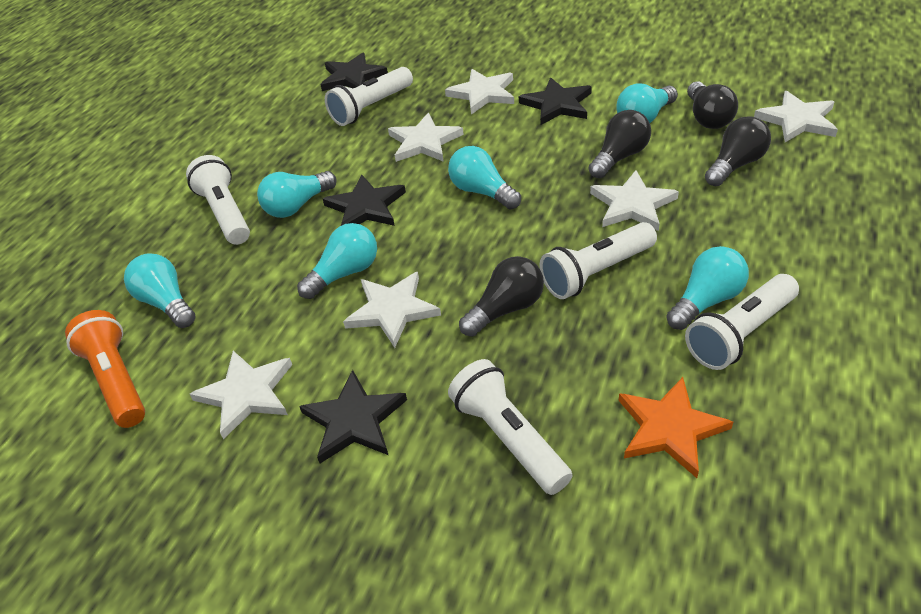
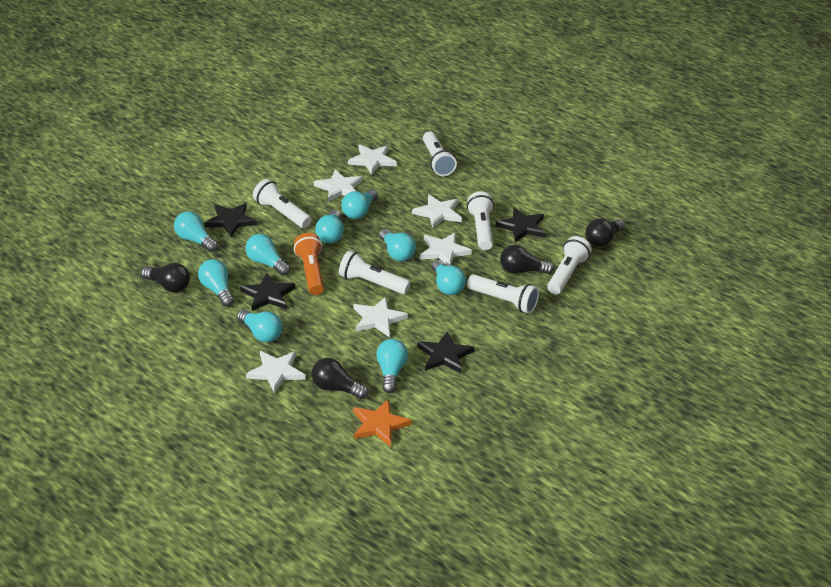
turquoise light bulb: [124,253,196,328] [257,171,337,218] [297,223,377,299] [448,146,521,210] [616,83,678,123] [666,246,749,330] = 6 -> [174,211,218,252] [198,259,234,307] [237,310,282,342] [245,234,290,276] [315,210,344,243] [341,189,378,219] [376,339,408,393] [379,229,416,261] [432,260,466,295] = 9
white flashlight: [186,155,250,245] [325,67,413,126] [448,359,572,495] [540,222,657,299] [685,274,799,370] = 5 -> [253,179,312,228] [339,250,411,294] [423,131,457,176] [467,191,494,250] [467,274,539,314] [547,236,592,295] = 6

